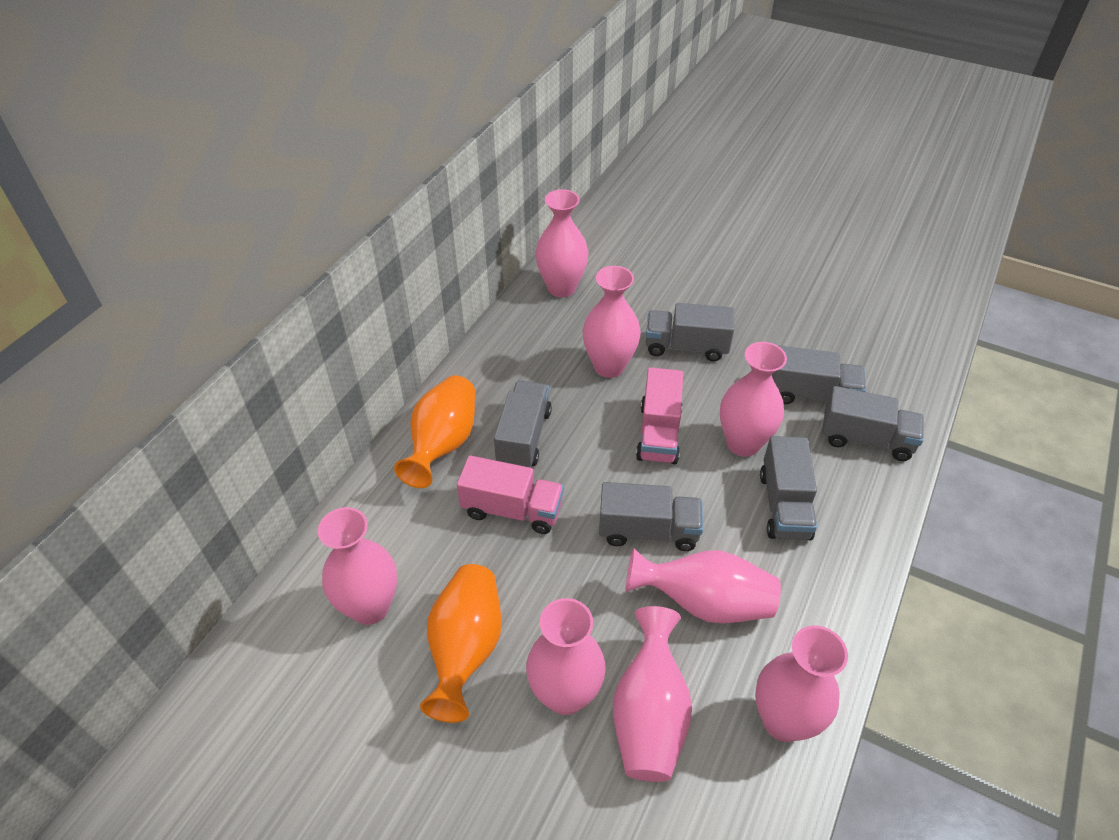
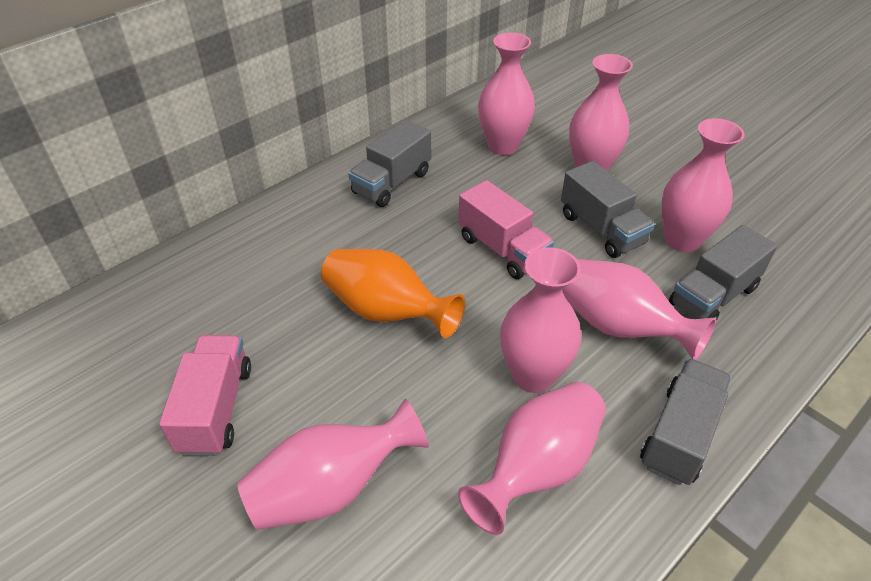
grey truck: [494,380,552,467] [599,482,703,551] [646,303,734,361] [760,436,817,540] [772,346,866,404] [822,386,924,461] = 6 -> [348,120,431,207] [561,161,655,258] [640,358,731,485] [669,225,777,321] = 4
orange vase: [394,375,475,488] [420,564,502,723] = 2 -> [321,249,465,338] = 1
pink vase: [318,507,397,625] [526,598,606,715] [535,189,589,297] [582,266,641,378] [613,606,692,782] [625,548,781,624] [720,342,787,457] [755,626,848,742] = 8 -> [237,398,429,530] [458,382,606,535] [478,33,535,155] [500,248,581,393] [562,259,716,360] [569,54,633,171] [661,118,745,252] = 7

